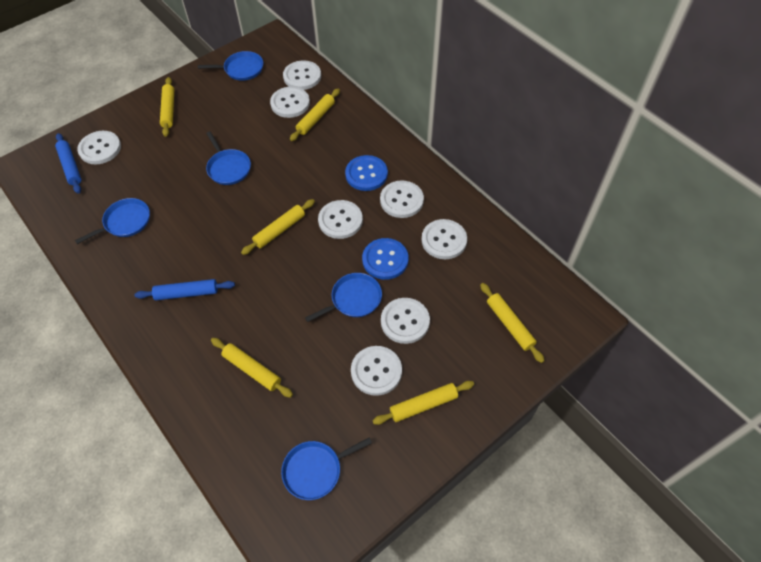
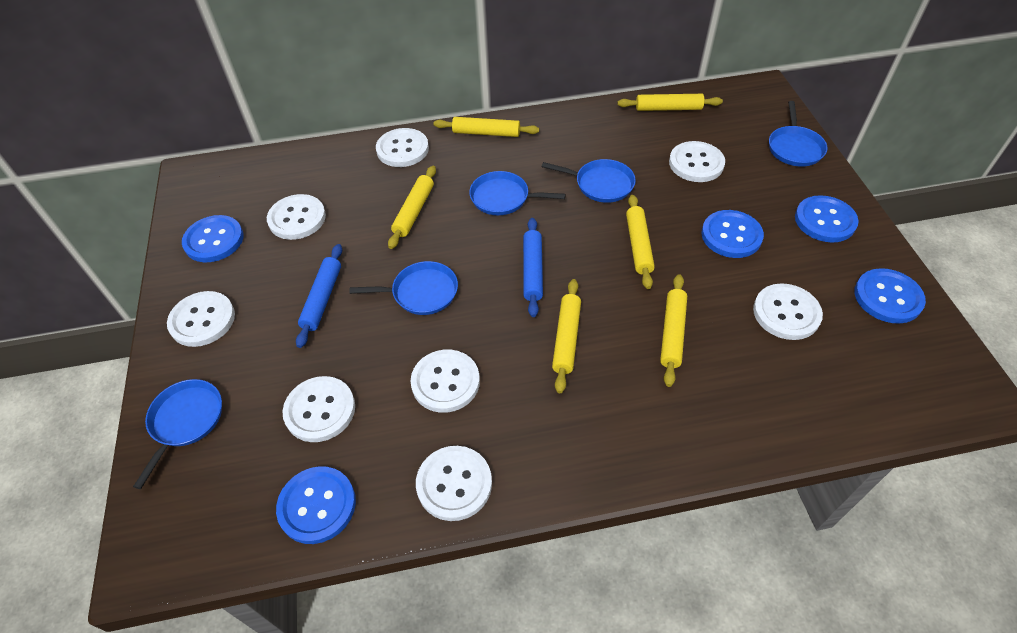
blue button: [345,155,388,191] [362,238,409,280] = 2 -> [182,215,243,262] [276,466,356,544] [701,210,764,258] [795,195,858,242] [854,268,926,324] = 5

